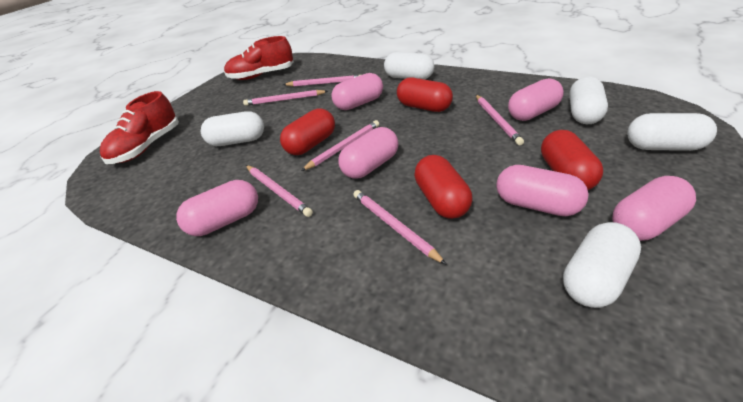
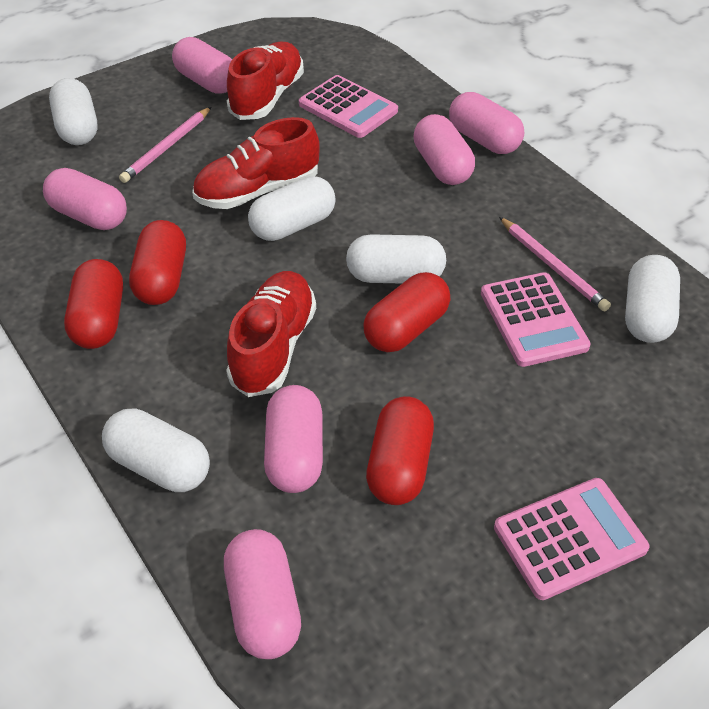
pink calculator: none = 0 -> [299,75,398,138] [481,272,591,367] [494,478,650,600] = 3
pink pencil: [243,90,328,106] [246,165,313,217] [283,75,360,87] [301,120,379,171] [353,190,447,265] [476,95,524,145] = 6 -> [119,107,211,183] [499,217,611,312] = 2
red shoe: [100,91,179,164] [224,36,294,80] = 2 -> [192,117,320,209] [226,271,316,397] [227,42,304,120] = 3

